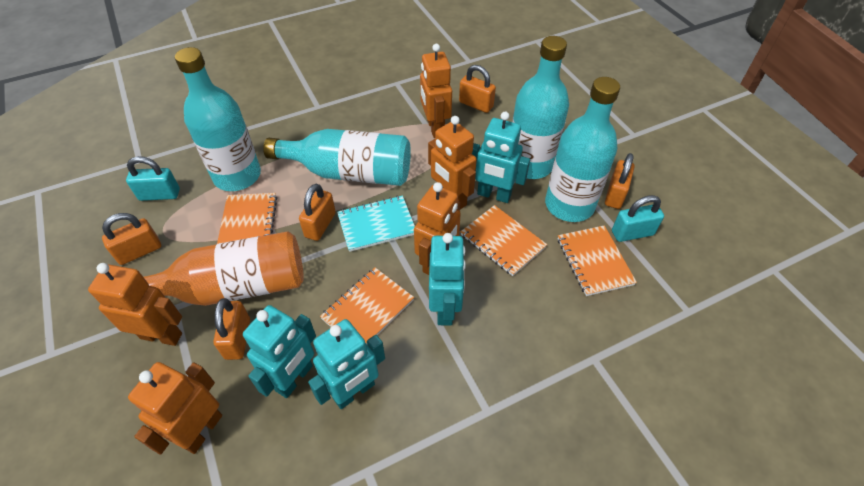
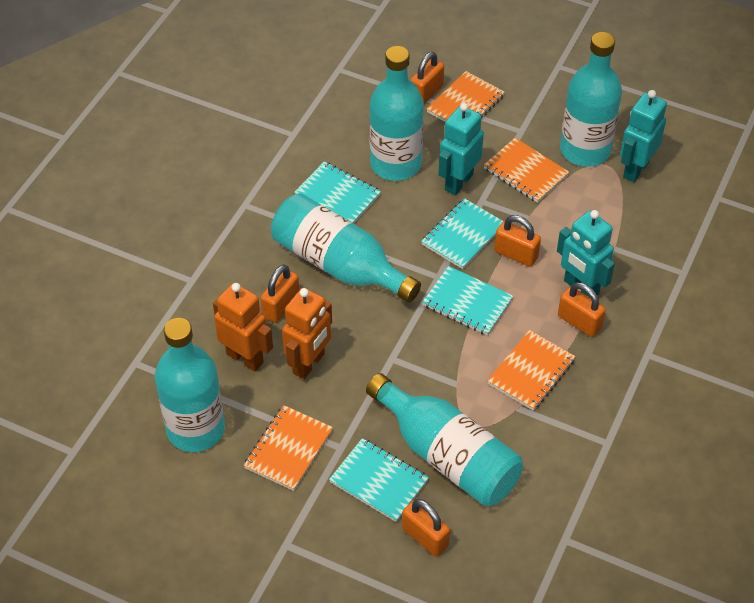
orange bottle: [144,231,304,306] = 1 -> none = 0
orange robot: [88,263,182,346] [128,362,222,454] [414,182,461,275] [420,44,452,138] [428,116,477,209] = 5 -> [213,283,273,372] [282,288,332,379] = 2
turquoise bottle: [175,47,261,191] [263,129,411,186] [512,36,569,179] [545,77,620,222] = 4 -> [155,318,225,452] [271,193,421,303] [366,373,523,506] [369,46,424,181] [560,32,622,167] = 5
turquoise notebook: [337,196,415,252] = 1 -> [294,161,381,223] [329,438,429,522] [421,198,503,269] [422,266,513,336] = 4
turquoise padlock: [126,156,180,201] [612,195,664,242] = 2 -> none = 0
turquoise robot: [243,305,316,398] [308,319,385,409] [429,233,466,326] [472,112,530,203] = 4 -> [438,103,484,195] [557,210,615,297] [620,90,667,182] = 3

